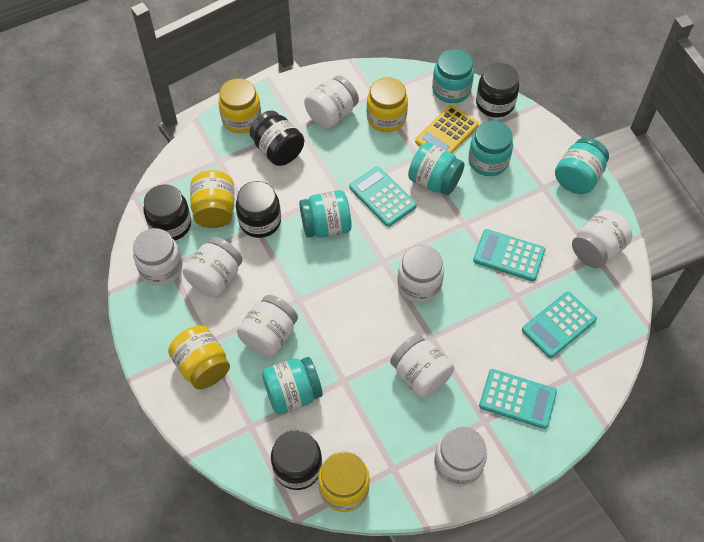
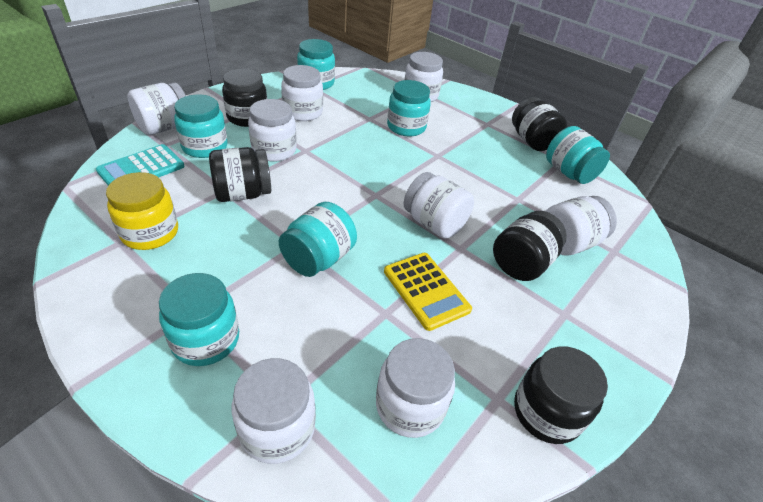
turquoise calculator: [349,166,417,227] [473,229,545,281] [479,369,557,429] [522,292,597,358] = 4 -> [96,144,185,185] = 1
yellow jar: [168,325,230,390] [190,170,234,228] [218,78,261,133] [318,451,370,512] [367,77,408,132] = 5 -> [106,172,178,250] = 1

